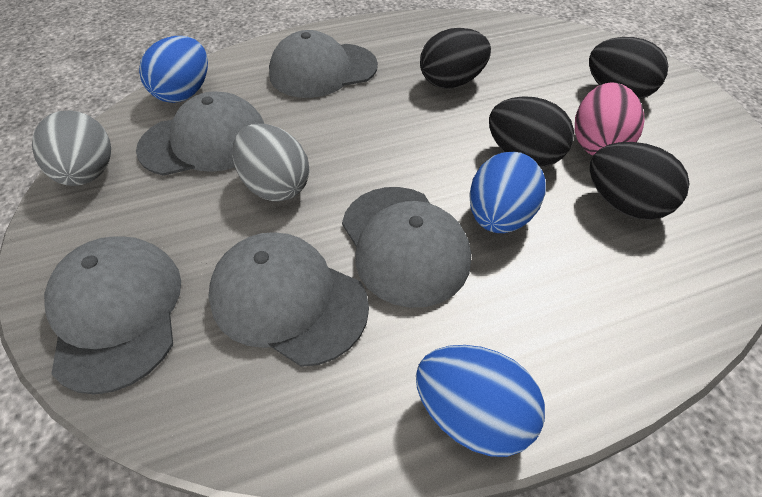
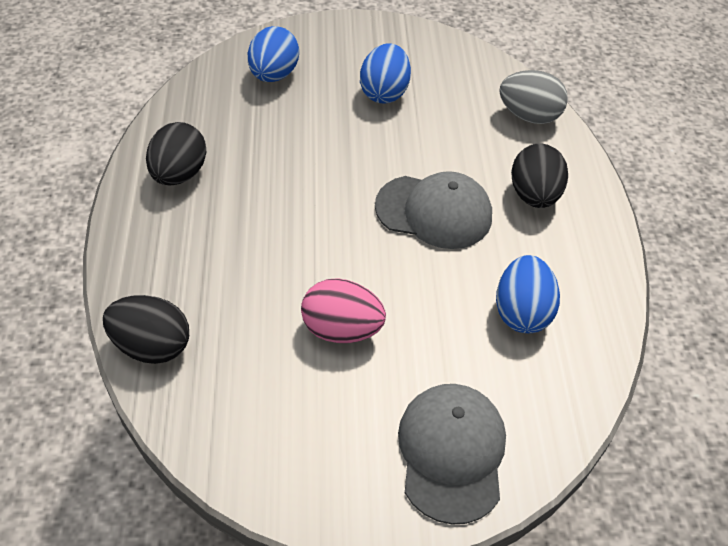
black egg: [420,28,491,89] [489,96,574,167] [589,37,668,99] [590,142,690,220] = 4 -> [103,295,189,364] [146,122,206,186] [511,144,568,208] = 3
grey cap: [44,236,181,395] [136,91,264,176] [208,232,369,367] [269,30,378,98] [342,187,471,308] = 5 -> [375,171,492,249] [398,384,506,525] = 2
grey egg: [32,111,111,186] [232,123,310,202] = 2 -> [499,70,568,124] = 1

